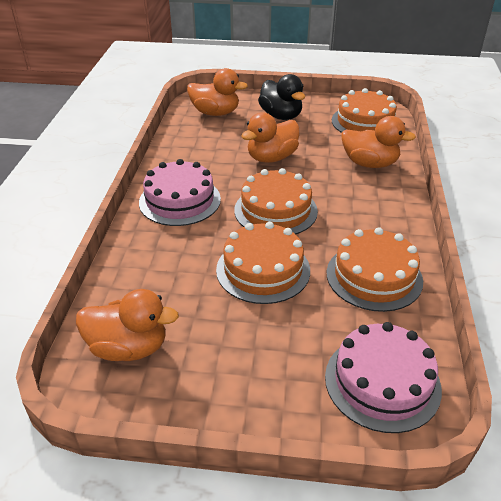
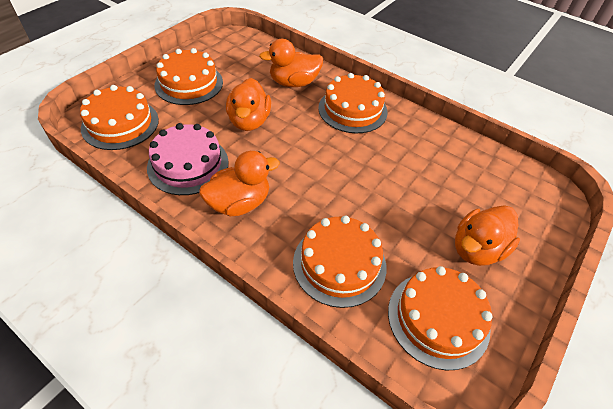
black duck: [258,74,305,120] = 1 -> none = 0
orange cake: [216,222,310,304] [234,168,318,235] [327,227,423,312] [332,88,397,133] = 4 -> [80,85,159,150] [154,48,223,105] [293,216,387,308] [318,73,388,133] [388,266,492,370] = 5
pink cake: [139,159,221,226] [325,322,442,433] = 2 -> [147,123,229,195] = 1

